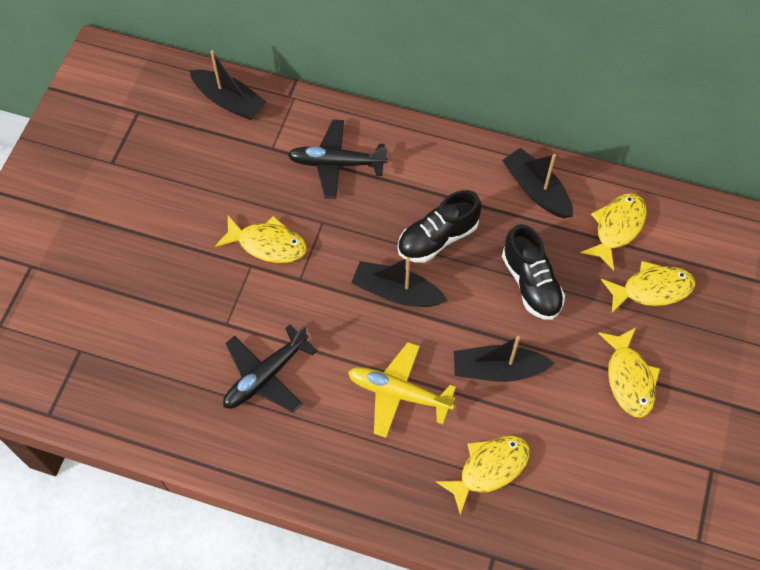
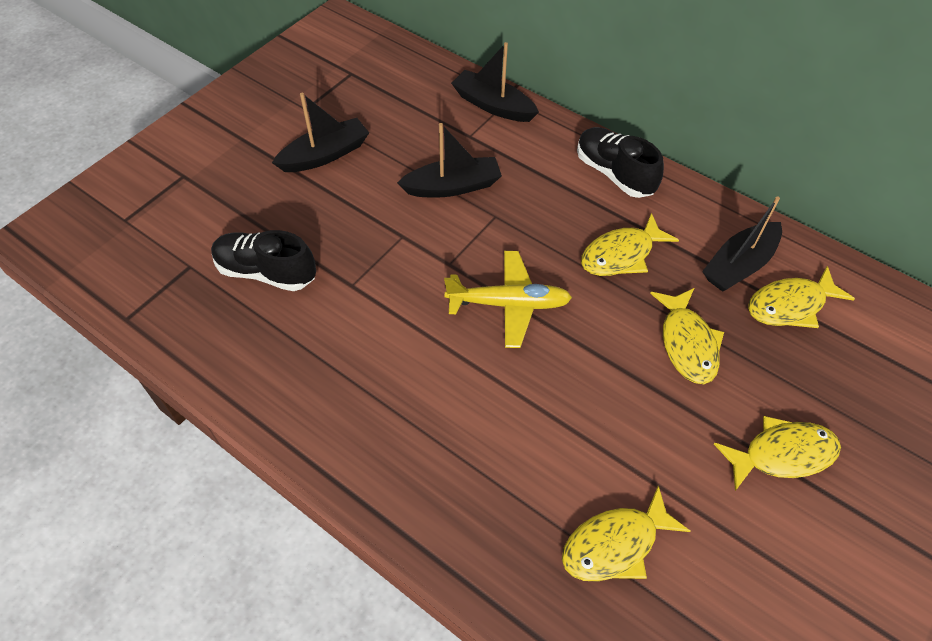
black plane: [223,324,317,412] [288,120,387,199] = 2 -> none = 0

